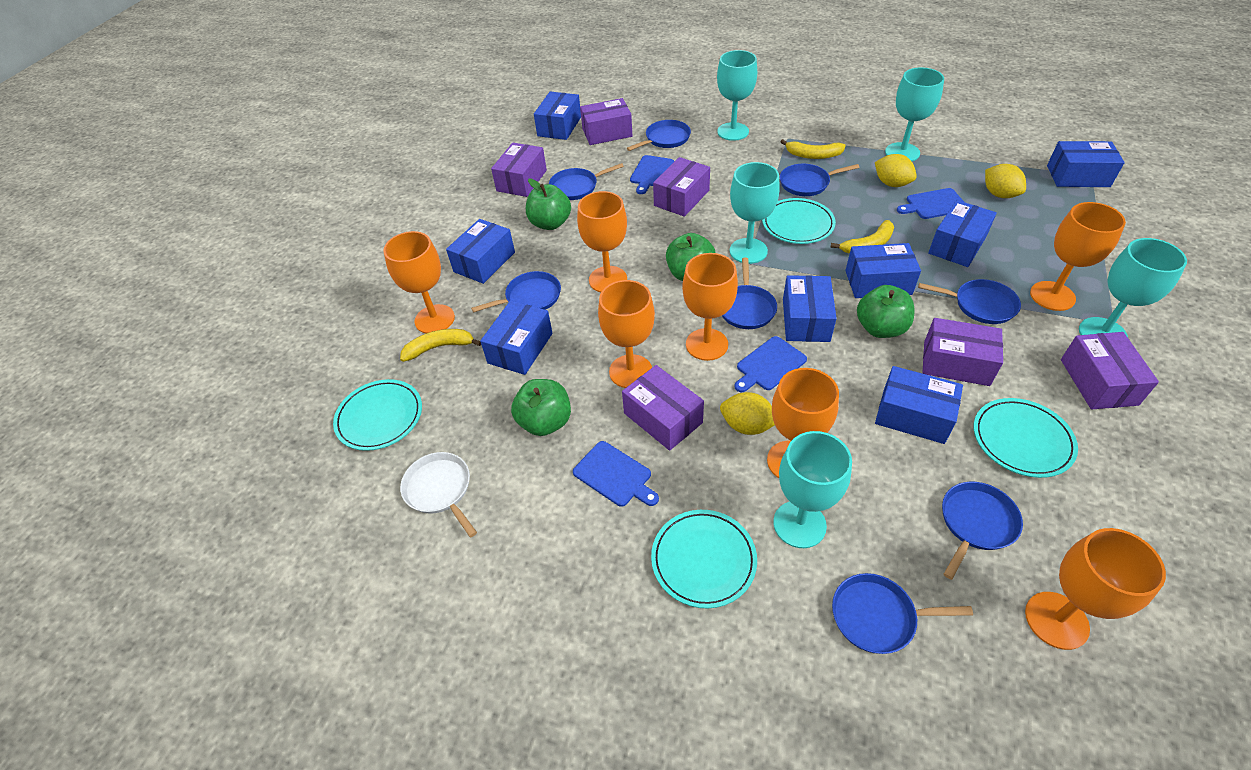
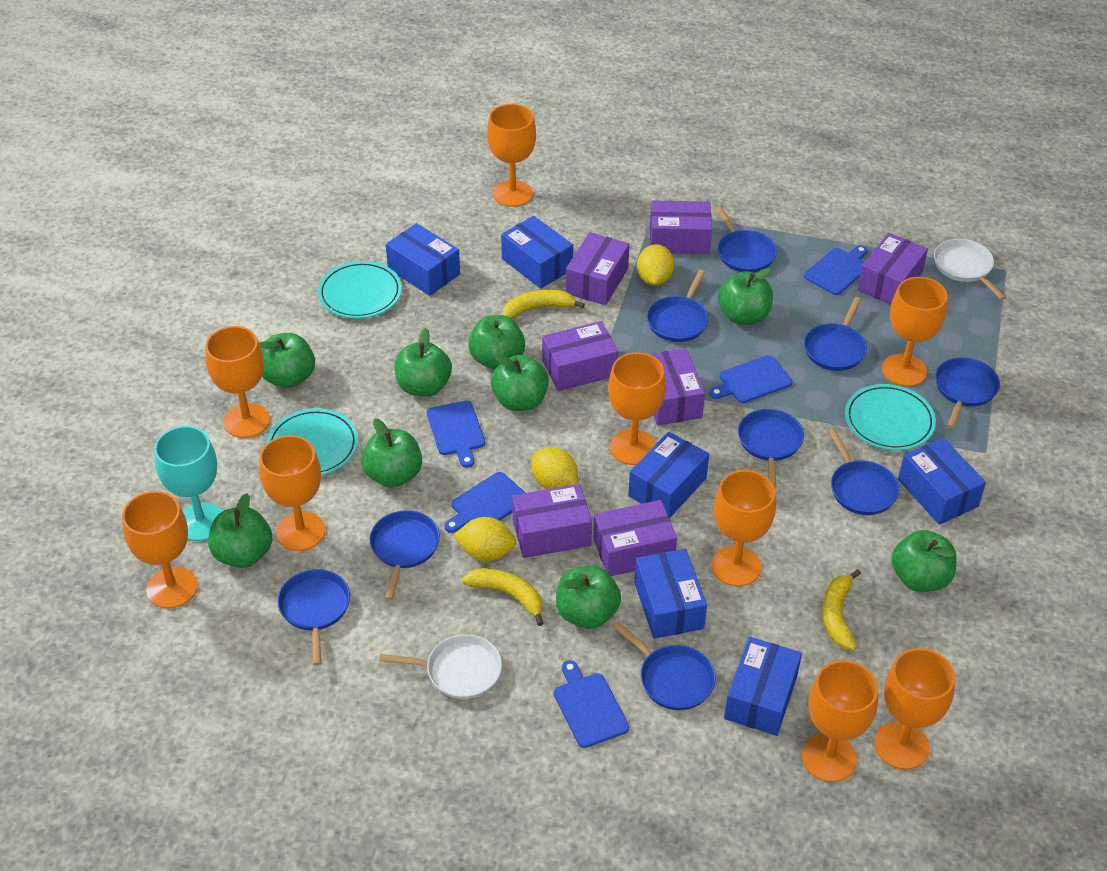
blue box: [446,219,515,284] [480,300,553,375] [534,92,581,140] [783,275,837,342] [845,243,921,298] [875,366,963,444] [928,200,997,267] [1047,141,1125,187] = 8 -> [386,223,460,296] [501,216,573,289] [628,432,709,518] [634,549,707,639] [724,636,802,736] [898,438,986,525] = 6
blue cutting board: [573,441,659,507] [630,155,674,194] [734,336,807,392] [897,188,964,219] = 4 -> [427,401,485,468] [444,472,525,533] [554,660,629,748] [709,355,792,403] [804,245,868,295] = 5
blue pan: [471,271,561,313] [549,163,624,200] [627,120,691,151] [722,258,777,329] [780,164,860,196] [832,573,973,654] [918,279,1021,324] [942,482,1023,580] = 8 -> [277,569,350,665] [370,510,440,600] [613,622,716,710] [647,270,709,342] [715,205,777,273] [738,409,804,489] [804,297,867,371] [828,428,899,515] [935,357,1000,429] = 9
green apple: [511,379,571,436] [526,178,571,230] [666,233,716,281] [857,285,915,338] = 4 -> [208,493,273,568] [259,333,315,388] [361,418,422,488] [394,328,452,397] [468,315,525,370] [491,354,549,411] [556,565,621,629] [718,268,773,325] [892,530,957,592] = 9
orange goblet: [383,231,455,333] [577,191,627,292] [598,280,655,388] [682,253,738,361] [767,368,839,478] [1025,528,1166,650] [1030,202,1126,311] = 7 -> [122,491,198,608] [205,326,270,438] [259,435,325,551] [487,104,536,207] [608,352,666,465] [711,470,776,586] [802,660,878,782] [874,648,955,770] [882,277,948,387] = 9
purple box: [491,143,547,197] [580,98,632,145] [622,365,704,451] [653,157,710,217] [922,318,1003,386] [1061,332,1159,409] = 6 -> [512,484,592,558] [542,321,618,391] [566,232,630,305] [593,500,677,576] [649,348,705,425] [650,201,712,254] [857,233,928,304] = 7
turquoise goblet: [717,50,757,141] [730,162,780,264] [773,431,852,548] [885,67,944,161] [1079,238,1187,337] = 5 -> [154,426,223,541] = 1
turquoise plate: [333,379,422,451] [651,510,757,608] [762,198,836,244] [974,398,1078,478] = 4 -> [266,408,358,476] [318,261,402,319] [845,384,936,451] = 3
white pan: [400,452,477,537] = 1 -> [379,634,502,699] [934,239,1006,300] = 2

